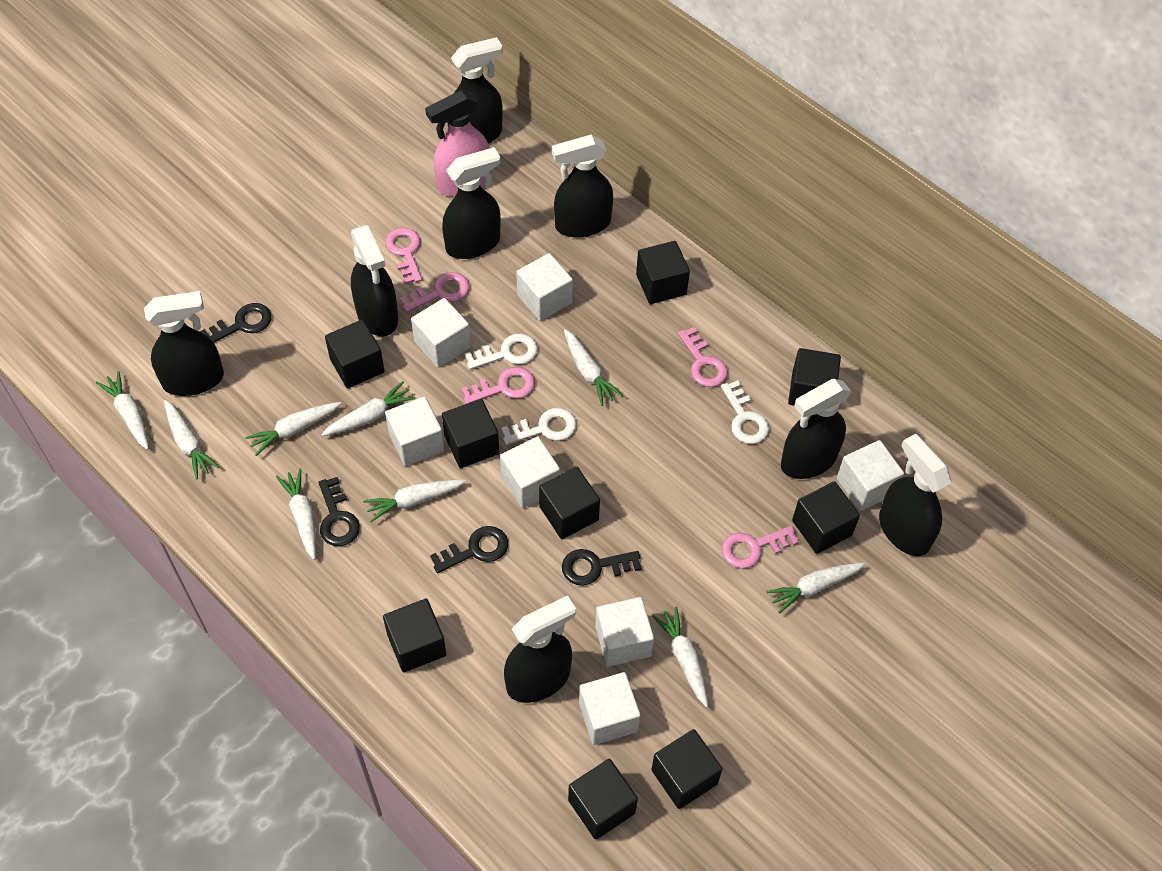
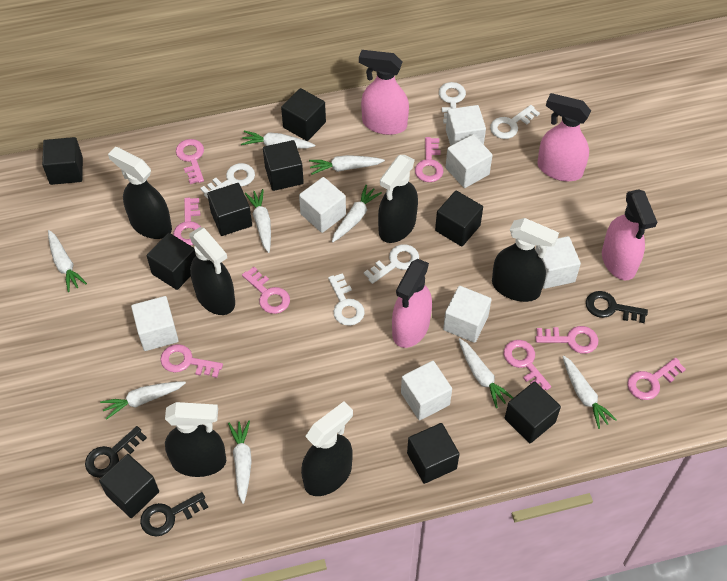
black key: [200,303,272,343] [318,477,360,546] [430,526,508,573] [562,549,641,586] = 4 -> [85,426,147,478] [140,492,208,537] [586,291,648,323] = 3
black spray bottle: [144,291,224,396] [351,225,398,336] [442,147,501,259] [447,37,503,144] [504,595,576,703] [552,135,613,238] [781,379,852,479] [879,434,951,556] = 8 -> [108,147,172,239] [165,402,226,477] [189,227,235,315] [301,402,353,496] [378,155,418,243] [492,218,559,302] = 6
pink key: [385,227,422,284] [400,272,469,312] [461,367,535,404] [678,327,728,387] [722,525,799,569] = 5 -> [160,344,223,378] [173,198,201,246] [176,139,204,184] [242,267,290,314] [415,137,443,182] [503,340,551,390] [535,326,598,354] [627,358,686,400] = 8
pink spray bottle: [425,90,490,196] = 1 -> [359,50,409,135] [392,259,432,348] [537,93,591,181] [602,189,657,280] = 4
white key: [465,334,538,370] [501,408,577,445] [721,380,769,444] = 3 -> [200,163,255,199] [328,273,365,326] [364,244,419,284] [439,82,466,124] [490,105,540,139] = 5

